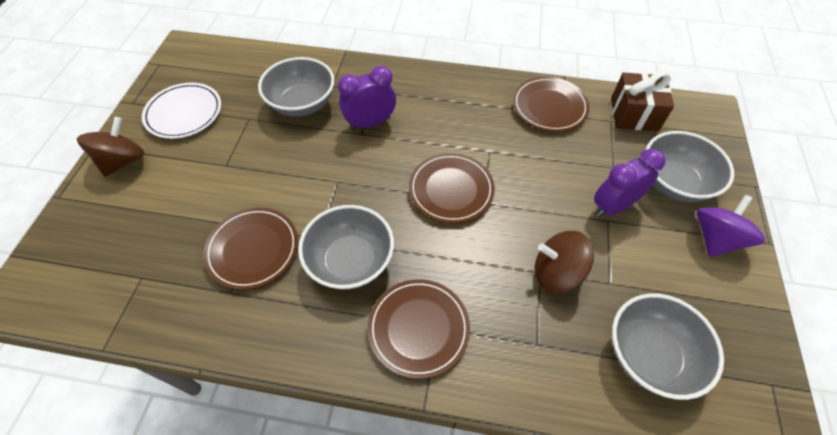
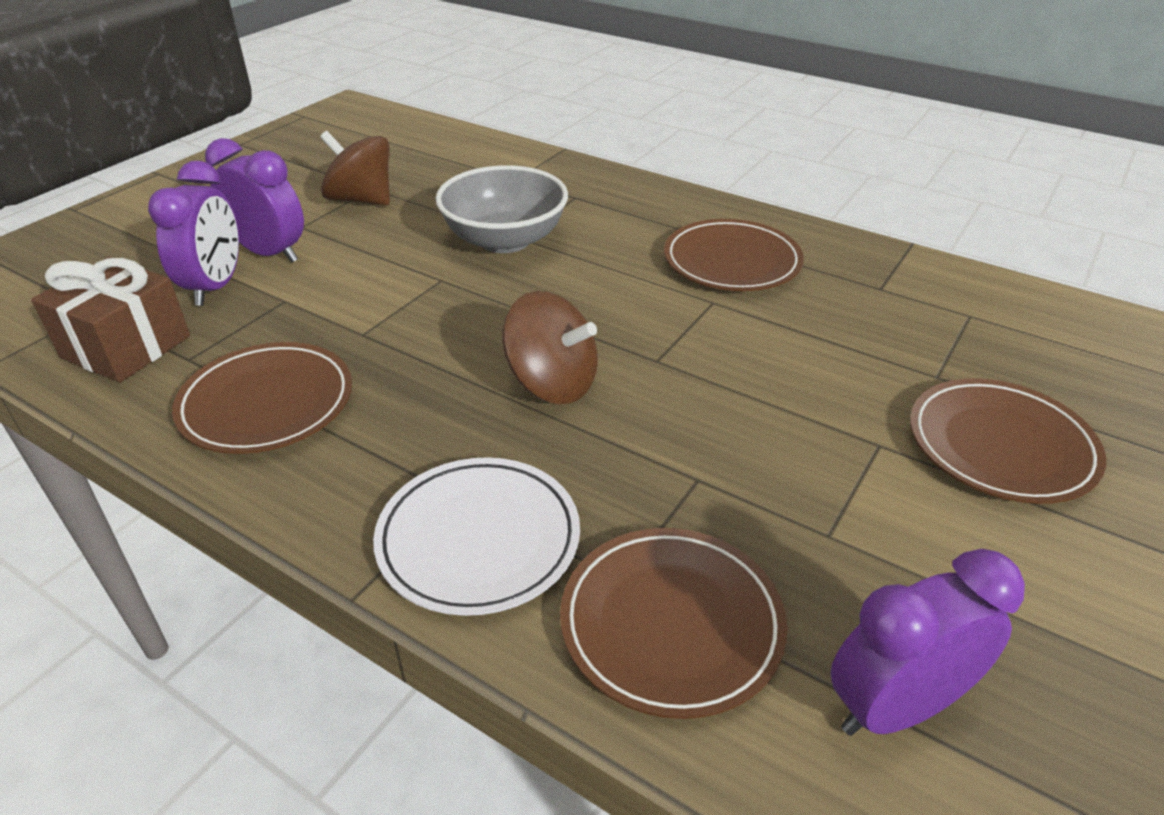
grey bowl: [258,57,334,117] [298,205,394,290] [612,293,724,400] [645,131,734,202] = 4 -> [435,165,568,253] = 1
purple clock: [338,66,396,130] [594,148,665,217] = 2 -> [148,161,239,306] [205,138,304,263] [830,549,1025,736] = 3
purple spinning top: [696,195,765,257] = 1 -> none = 0

